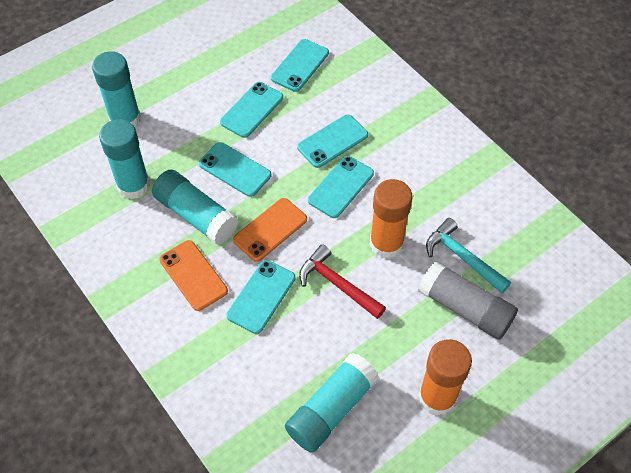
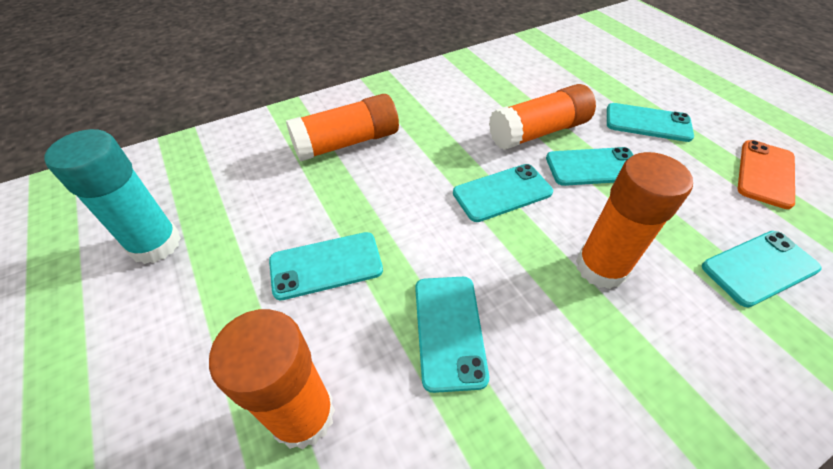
grey glue stick: [418,261,518,340] = 1 -> none = 0
orange glue stick: [370,179,412,259] [419,339,472,416] = 2 -> [209,309,335,449] [286,94,399,162] [489,84,596,150] [576,152,693,289] = 4
orange phone: [159,240,228,311] [233,198,307,262] = 2 -> [738,140,795,209] = 1
red hammer: [299,244,386,319] = 1 -> none = 0
turquoise glue stick: [92,51,141,127] [99,119,150,199] [152,170,238,245] [285,353,379,453] = 4 -> [44,129,181,264] = 1
turquoise hammer: [426,218,511,293] = 1 -> none = 0

